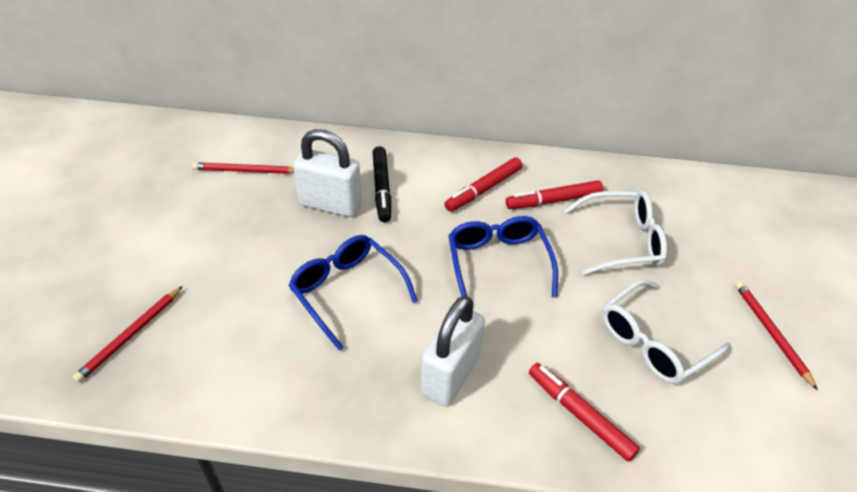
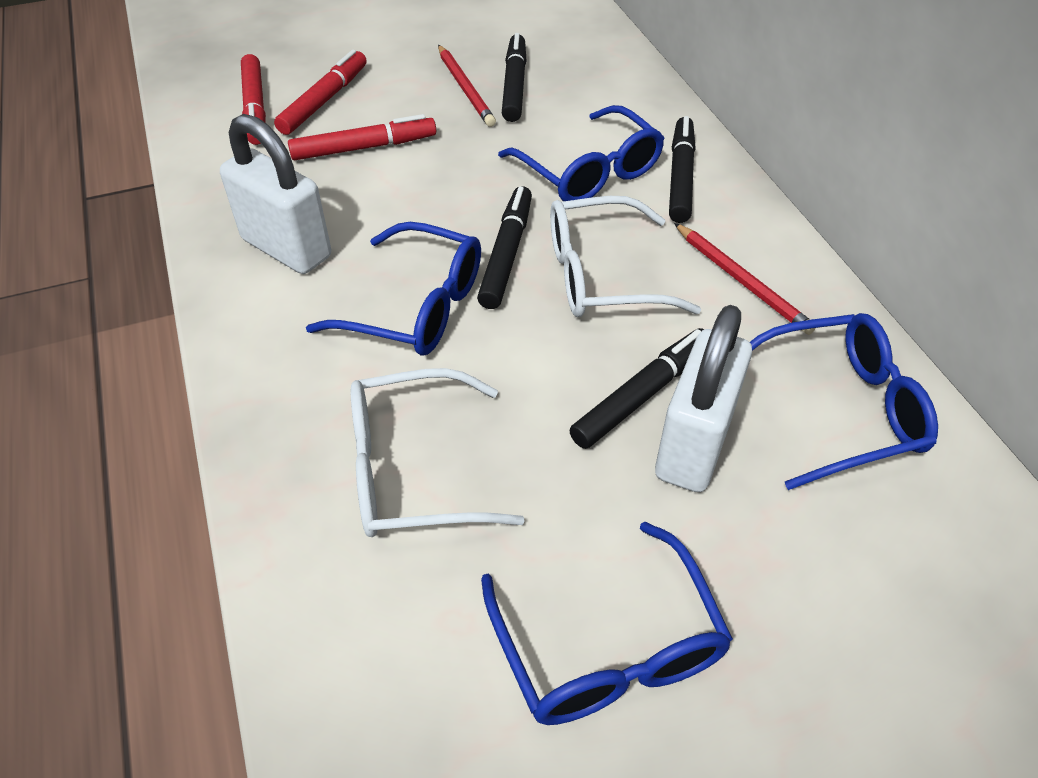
black marker: [372,146,391,222] = 1 -> [477,186,532,309] [502,33,527,122] [569,328,704,449] [669,116,696,223] = 4
blue glasses: [289,235,418,351] [448,216,558,297] = 2 -> [306,222,481,356] [481,522,733,725] [498,105,665,201] [750,313,938,490] = 4
red pencil: [73,286,183,383] [192,162,294,174] [735,281,818,390] = 3 -> [438,45,496,127] [674,223,816,335] = 2

